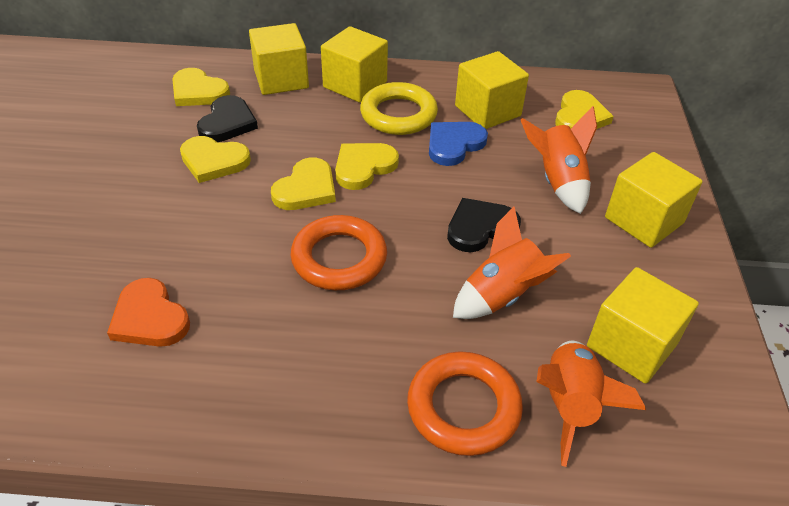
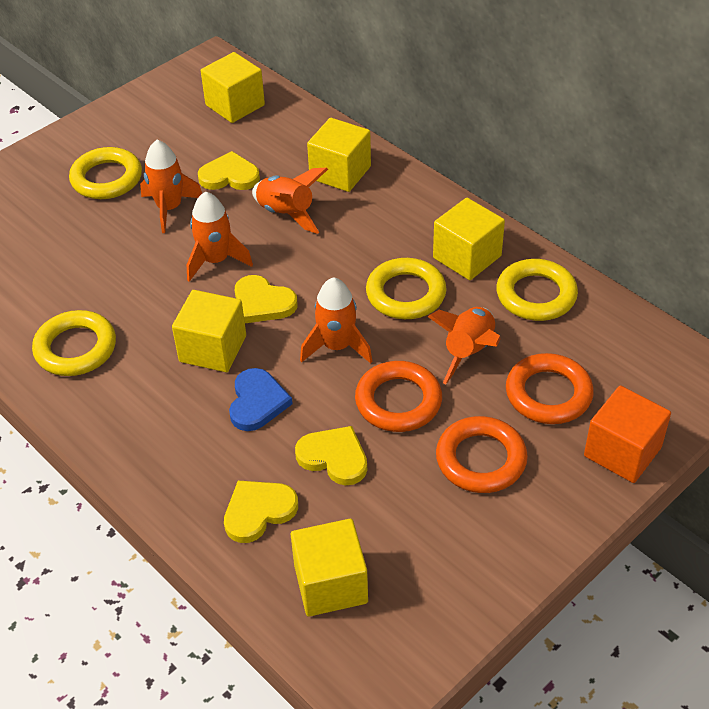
black heart: [197,95,258,142] [447,198,521,252] = 2 -> none = 0
orange cube: none = 0 -> [584,385,671,483] = 1
orange heart: [107,278,190,347] = 1 -> none = 0
orange ring: [291,215,387,290] [407,351,523,456] = 2 -> [355,361,442,432] [436,416,528,493] [506,353,594,424] = 3
orange rocket: [453,207,571,319] [521,106,597,214] [536,341,646,467] = 3 -> [140,140,202,233] [187,191,253,282] [252,168,328,234] [300,277,373,363] [428,307,501,384] = 5
yellow heart: [172,68,230,106] [180,136,251,183] [271,158,336,210] [335,143,399,190] [555,90,614,129] = 5 -> [198,151,260,190] [224,481,298,543] [235,275,297,323] [295,426,367,485] = 4
yellow ring: [360,82,438,135] = 1 -> [32,310,116,376] [69,147,142,199] [366,258,446,319] [496,259,578,321] = 4

